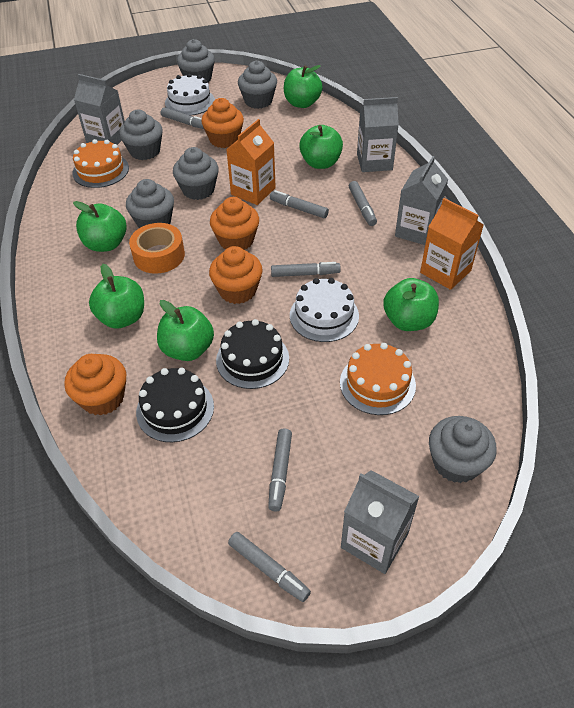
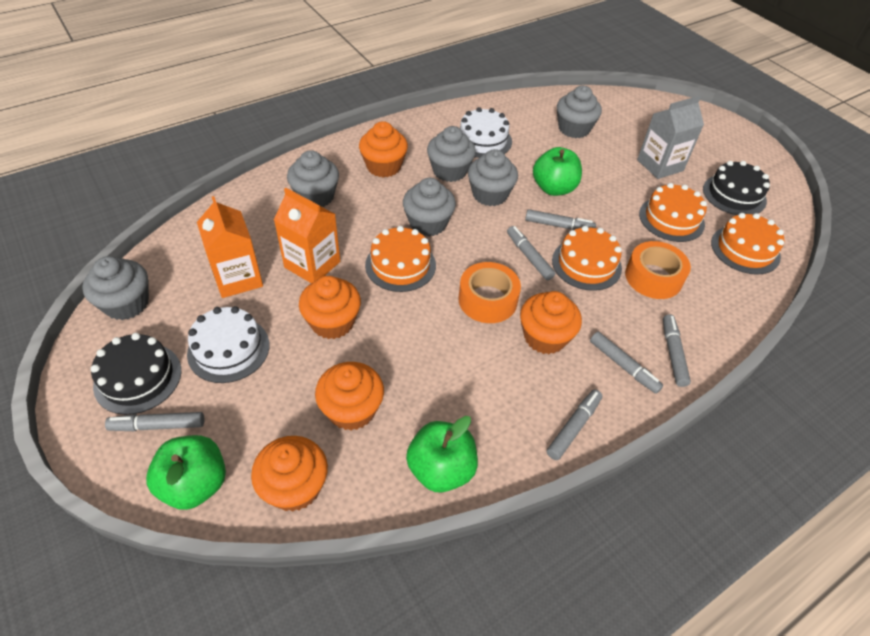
green apple: [73,201,127,252] [89,264,144,329] [157,300,214,361] [284,65,323,108] [299,125,343,169] [383,278,439,331] = 6 -> [146,435,226,510] [406,416,478,493] [533,147,582,196] = 3
grey carton: [74,74,125,145] [341,470,420,574] [357,97,399,172] [395,156,448,245] = 4 -> [637,96,704,179] = 1
orange cake: [72,139,129,188] [340,343,416,415] = 2 -> [365,226,436,292] [552,226,622,291] [639,183,707,242] [711,213,784,275] = 4
orange cupcake: [64,354,126,416] [201,98,244,148] [209,246,262,304] [210,197,259,250] = 4 -> [251,436,328,512] [299,276,361,339] [315,362,384,431] [359,121,408,178] [520,291,582,354] = 5
orange tape: [129,223,185,274] = 1 -> [458,262,521,323] [625,241,691,299] = 2

